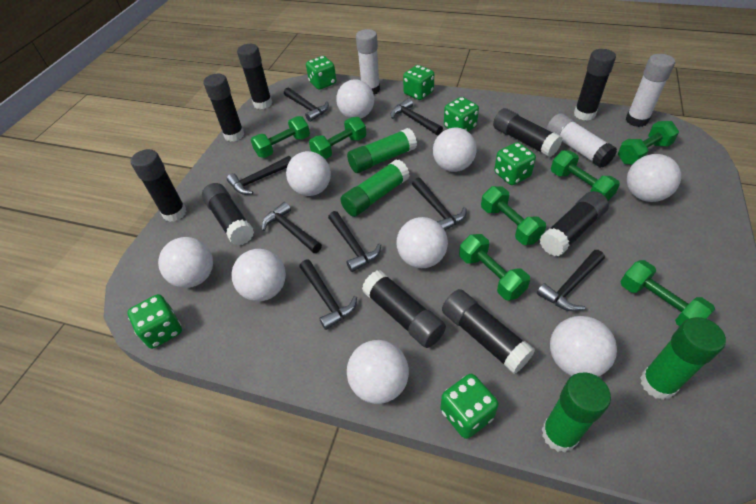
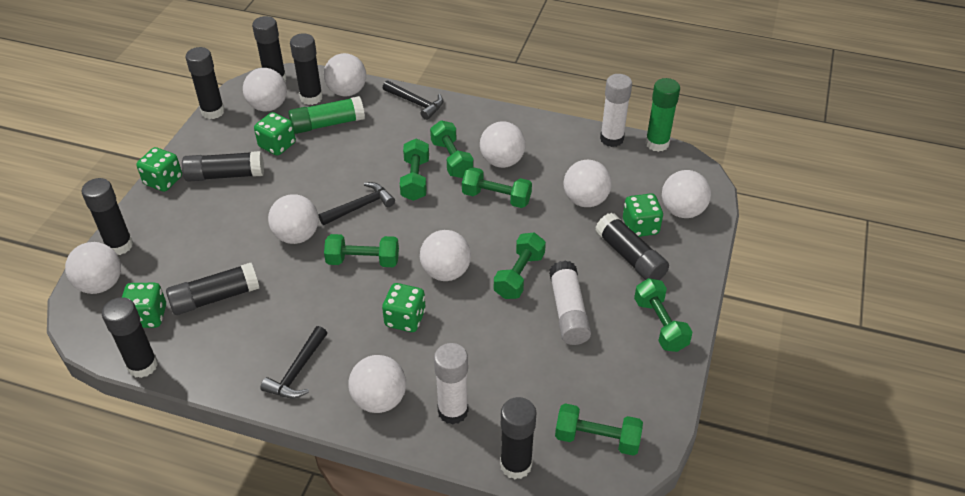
black hammer: [227,156,292,195] [262,202,322,253] [284,88,329,122] [299,260,357,330] [328,211,381,272] [391,98,443,135] [412,178,466,230] [537,250,605,311] = 8 -> [260,326,327,399] [318,182,395,225] [383,81,443,120] = 3
green dice: [127,294,182,349] [306,56,336,90] [403,65,434,100] [440,374,499,439] [444,97,479,131] [494,142,536,185] = 6 -> [122,283,166,328] [137,147,182,192] [254,112,296,156] [382,283,426,332] [623,193,663,237] = 5
green glue stick: [340,159,410,217] [347,128,417,173] [542,372,611,453] [640,317,726,400] = 4 -> [288,96,365,134] [645,78,680,152] = 2

